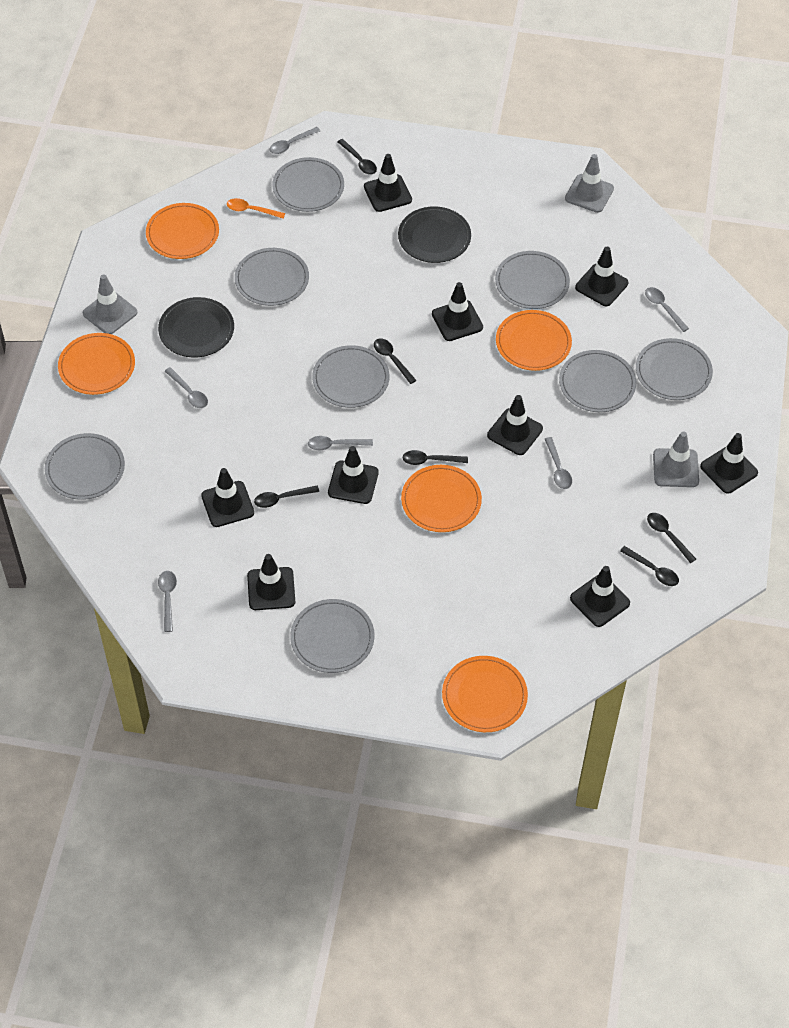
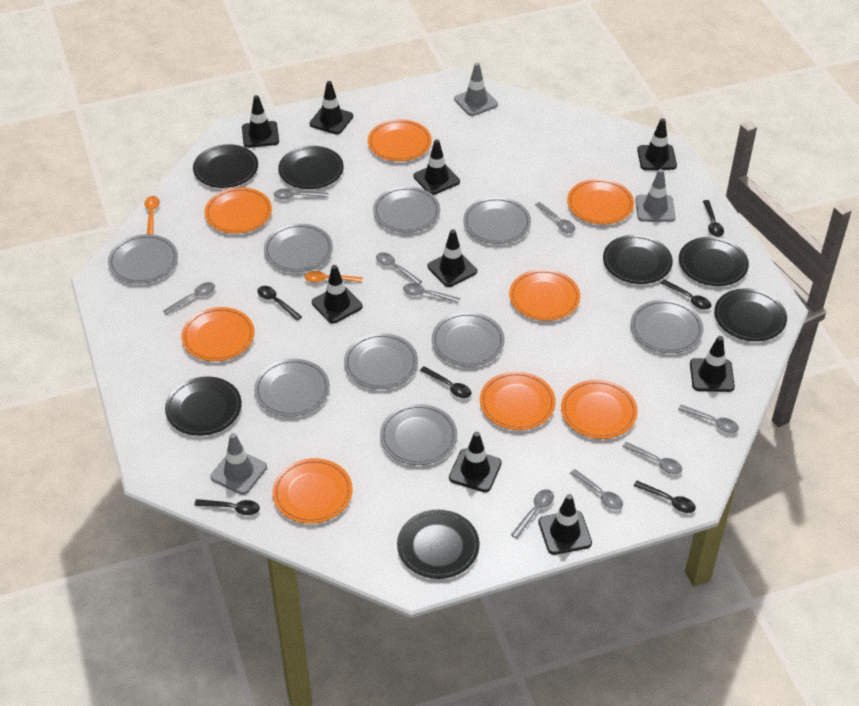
black plate: [158,297,234,358] [398,206,471,263] = 2 -> [165,377,242,436] [193,144,258,188] [278,146,344,189] [397,510,479,579] [603,235,673,284] [679,237,749,286] [714,288,787,341] = 7
grey plate: [45,433,125,500] [235,248,309,306] [272,157,344,212] [290,599,374,673] [312,345,389,408] [495,251,570,309] [559,350,636,412] [636,338,713,400] = 8 -> [108,234,178,284] [254,359,330,417] [264,224,333,272] [344,333,418,389] [373,186,440,233] [380,404,457,465] [432,312,505,367] [463,197,531,244] [630,300,704,353] = 9
grey spoon: [158,571,177,632] [165,367,208,408] [269,127,320,154] [308,436,373,450] [545,437,572,489] [645,287,689,332] = 6 -> [163,282,215,315] [274,189,329,199] [376,252,422,284] [403,283,460,303] [511,489,554,539] [535,202,575,233] [570,469,623,510] [623,442,682,474] [678,405,739,433] = 9
orange plate: [58,333,135,395] [146,203,219,259] [401,465,482,532] [442,656,528,732] [496,310,572,371] = 5 -> [181,307,255,361] [204,187,272,234] [272,458,353,524] [368,119,432,161] [480,371,556,430] [509,269,580,321] [561,380,637,439] [567,179,634,225] = 8
orange spoon: [227,198,285,219] = 1 -> [144,196,160,235] [304,271,362,283] = 2

